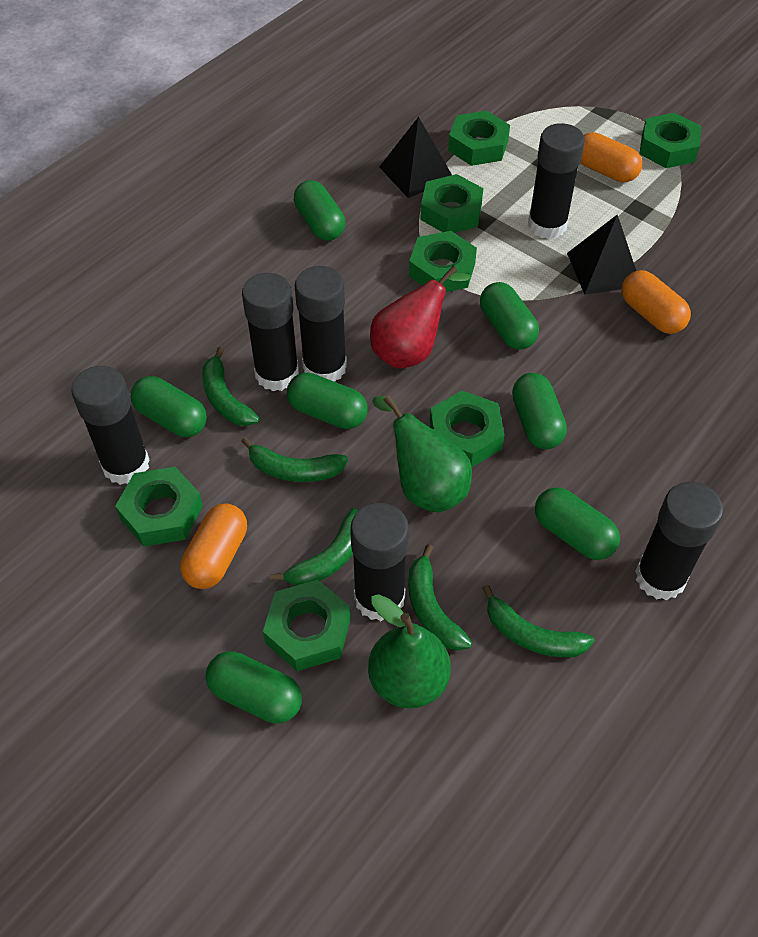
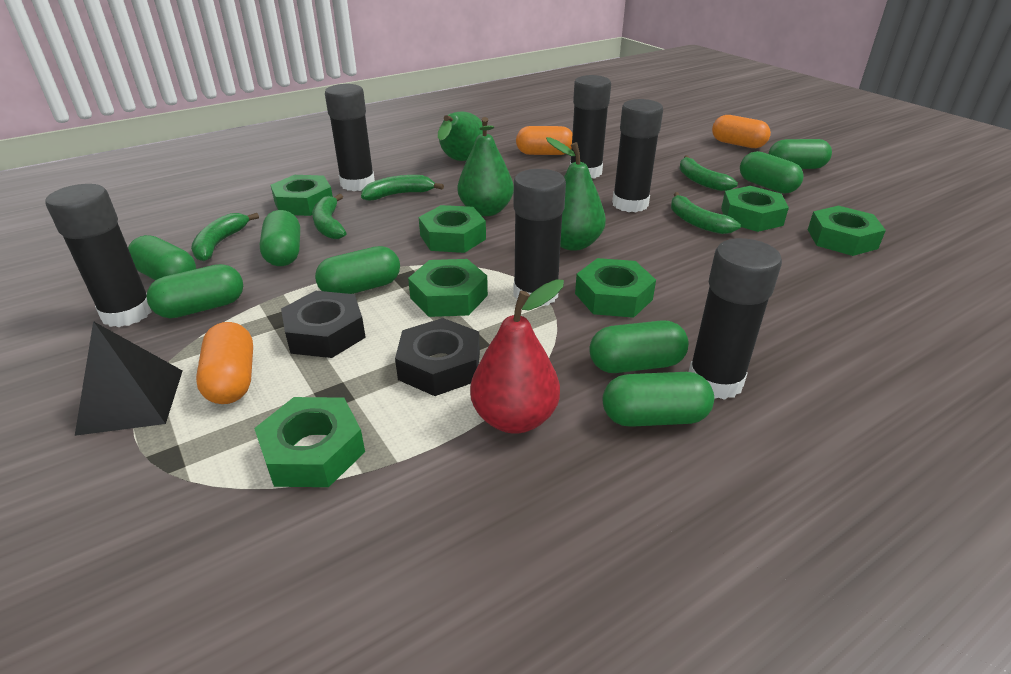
black nut: none = 0 -> [281,291,366,358] [395,318,480,396] = 2
black pyramid: [379,117,452,198] [567,215,636,295] = 2 -> [75,321,182,436] = 1
green capsule: [131,376,207,437] [205,651,302,724] [287,373,368,429] [294,180,345,241] [480,282,539,349] [512,373,567,449] [535,487,620,560] = 7 -> [128,235,196,280] [146,264,243,318] [260,210,300,266] [315,246,400,294] [589,320,689,373] [603,372,714,427] [740,151,804,194] [768,139,832,169] = 8
green pear: [368,594,451,708] [372,396,472,512] = 2 -> [438,111,483,161] [458,117,514,216] [546,137,606,251] = 3

